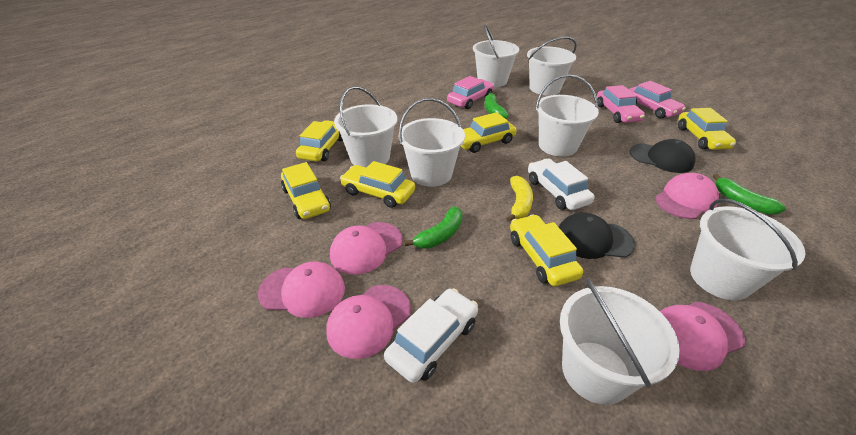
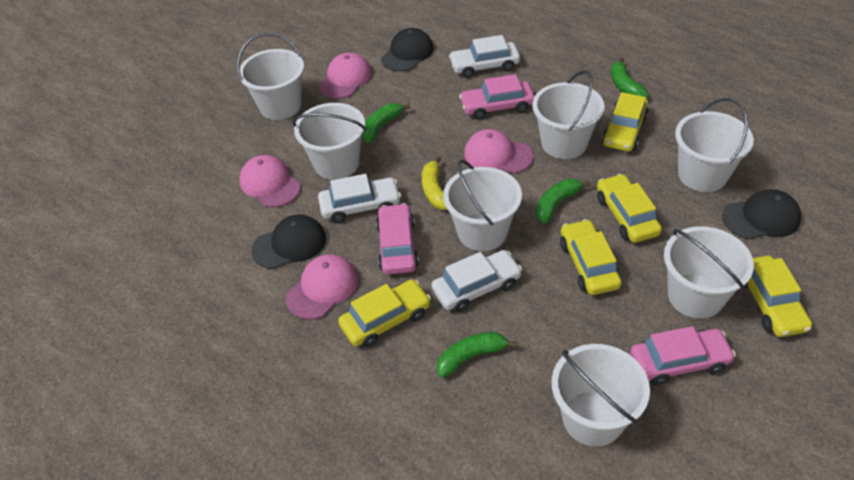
black cap: [559,213,635,259] [630,139,696,173] = 2 -> [251,214,326,269] [381,28,433,71] [722,189,801,239] = 3
green banana: [404,206,463,249] [485,92,509,119] [713,174,786,214] = 3 -> [362,103,410,143] [437,332,518,378] [536,179,591,224] [611,57,649,99] = 4
pink cap: [258,261,345,318] [326,285,411,359] [330,222,403,275] [655,173,719,219] [660,302,745,371] = 5 -> [239,155,301,207] [286,254,358,320] [319,53,372,98] [464,129,533,173] = 4
white car: [384,288,478,383] [528,159,595,210] = 2 -> [318,174,401,223] [431,250,523,312] [449,35,520,78] = 3
yellow car: [281,162,331,219] [296,120,343,162] [340,161,415,208] [461,112,516,153] [510,215,583,286] [678,108,736,150] = 6 -> [338,279,431,347] [560,219,622,295] [597,174,662,243] [602,92,649,152] [744,256,812,337] = 5

